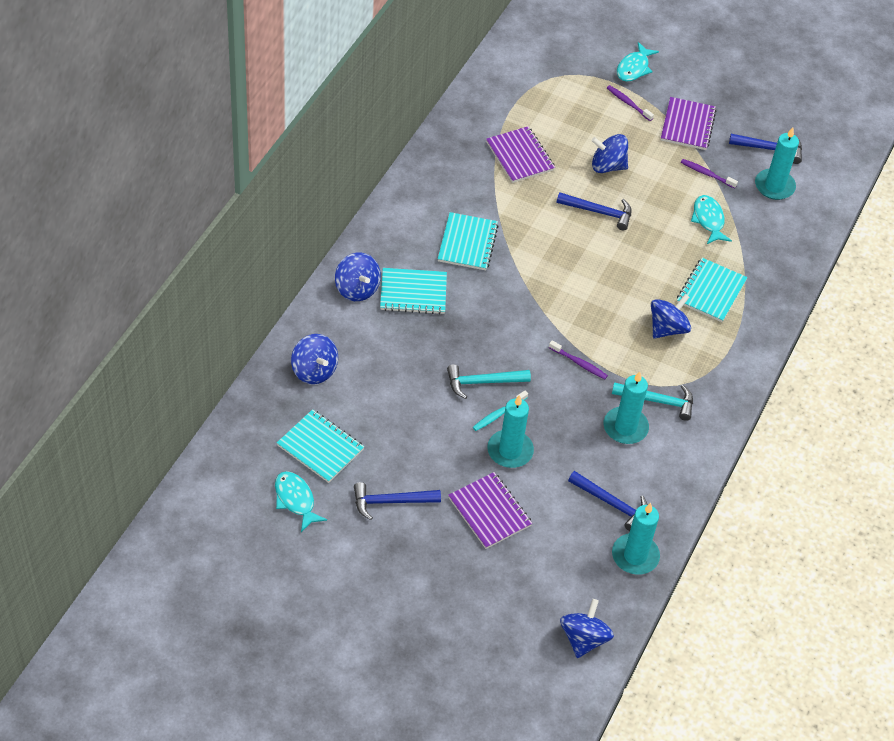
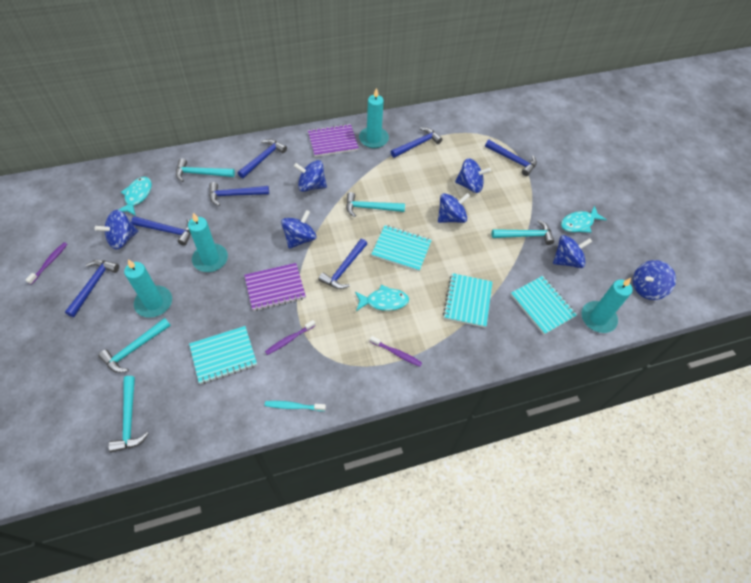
blue hammer: [354,482,441,520] [557,192,632,230] [568,471,648,531] [729,134,802,164] = 4 -> [65,260,119,317] [131,216,191,246] [209,182,269,206] [238,139,287,178] [318,239,367,289] [391,127,442,158] [485,140,537,176] = 7
blue spinning top: [291,334,338,384] [335,253,381,301] [560,599,614,658] [591,134,628,173] [651,294,691,339] = 5 -> [95,210,138,249] [281,210,316,249] [294,160,327,192] [438,193,470,223] [455,158,491,193] [553,235,592,268] [633,260,676,300] = 7
purple notebook: [448,472,532,549] [486,126,555,183] [661,97,716,150] = 3 -> [244,263,306,311] [308,124,359,157] = 2
turquoise hammer: [447,364,531,399] [612,382,693,421] = 2 -> [98,318,171,373] [108,376,149,453] [176,158,235,182] [346,192,405,217] [492,220,554,245] = 5

